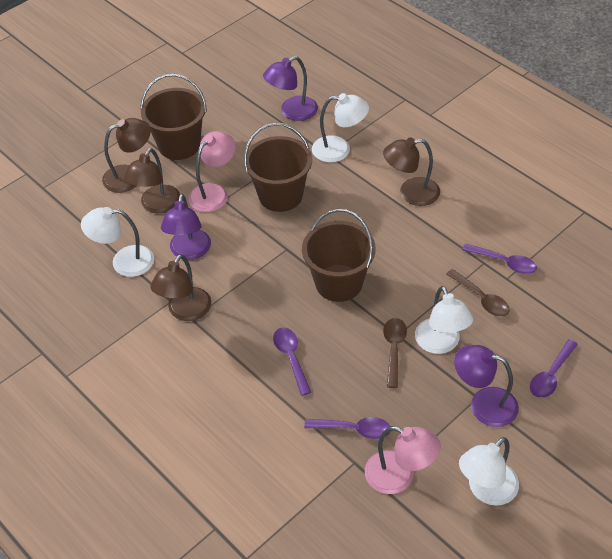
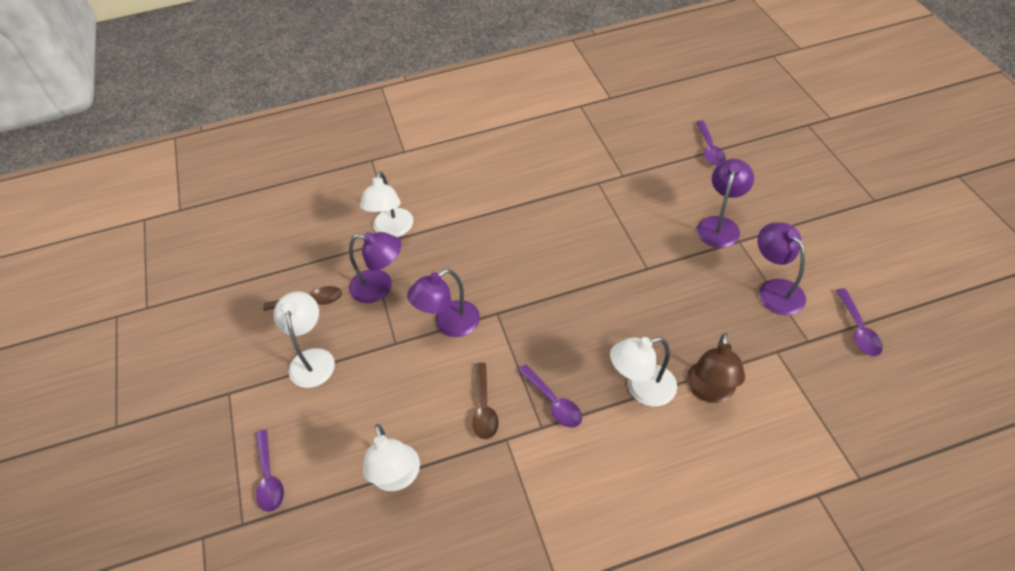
brown bucket: [140,74,207,160] [244,123,312,212] [302,209,375,302] = 3 -> none = 0
brown lamp: [102,118,151,193] [124,148,180,213] [150,254,211,321] [383,137,440,206] = 4 -> [686,333,745,403] = 1
pink lamp: [188,131,236,212] [365,426,441,494] = 2 -> none = 0
purple lamp: [161,194,211,260] [263,56,318,121] [454,345,519,427] = 3 -> [349,232,401,303] [407,269,480,337] [697,159,754,248] [758,222,806,315] = 4

